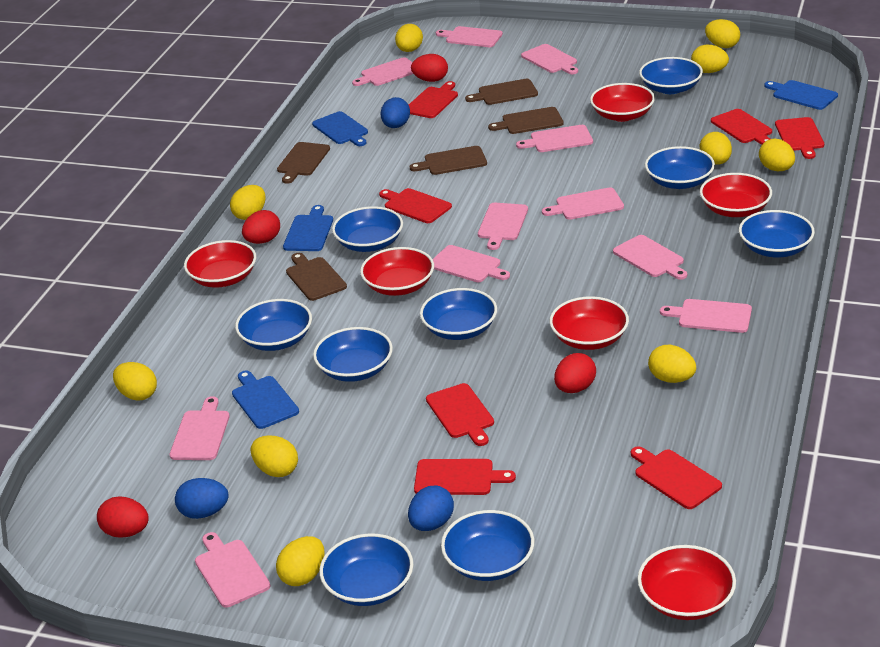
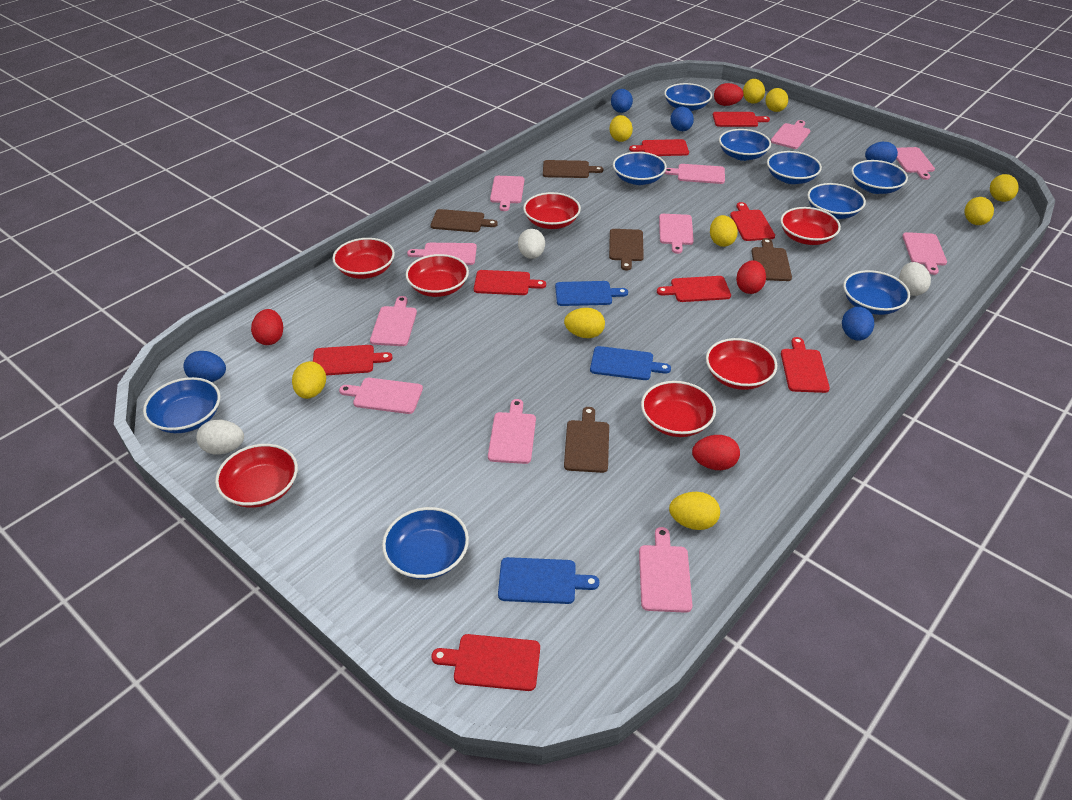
blue cutting board: [232,371,299,429] [283,205,333,251] [312,111,368,146] [764,80,838,110] = 4 -> [498,557,599,604] [555,281,628,306] [590,346,671,380] = 3
blue egg: [175,478,229,519] [380,97,410,128] [408,485,454,531] = 3 -> [183,351,226,382] [611,89,633,113] [671,107,694,131] [842,307,874,341] [865,142,898,163] = 5
red bowl: [184,240,256,288] [360,247,434,296] [550,296,629,350] [590,83,655,122] [637,545,736,620] [700,173,772,217] = 6 -> [215,444,298,508] [332,238,395,279] [406,254,469,297] [523,192,581,229] [641,381,716,437] [706,338,777,390] [780,207,841,245] = 7
red cutting board: [379,188,452,223] [409,81,458,118] [414,459,516,495] [426,383,494,446] [631,446,722,509] [711,109,772,145] [775,117,824,159] = 7 -> [313,345,393,375] [431,634,540,691] [474,270,546,295] [629,139,689,156] [657,276,731,302] [713,112,770,127] [730,202,775,241] [781,337,830,393] = 8
white egg: none = 0 -> [196,420,244,455] [518,229,545,259] [899,262,931,296] = 3
yellow egg: [113,362,157,401] [230,185,266,220] [251,435,298,477] [276,536,325,586] [395,24,423,52] [648,345,696,383] [691,45,729,73] [700,132,732,165] [705,19,740,48] [759,139,795,171] = 10 -> [292,361,326,399] [564,308,605,338] [609,115,633,142] [669,492,720,530] [710,215,738,247] [743,79,765,104] [765,88,788,112] [964,197,994,225] [990,174,1019,202] = 9

